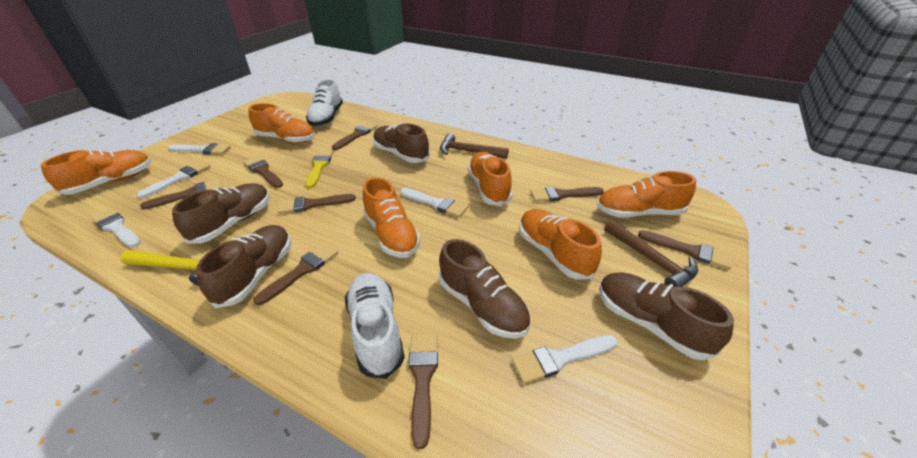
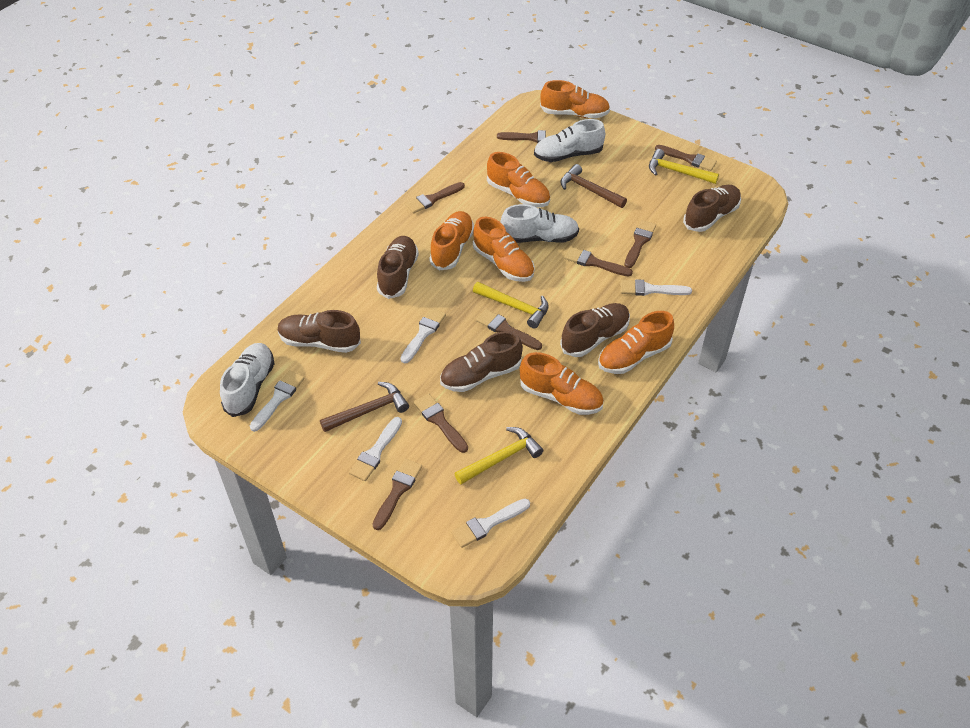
white shoe: [306,79,343,126] [345,273,405,379] = 2 -> [220,343,275,417] [500,204,579,243] [534,119,605,162] = 3
yellow brush: [305,150,333,188] = 1 -> none = 0
yellow hammer: [121,245,217,286] = 1 -> [454,427,543,484] [473,282,549,329] [649,149,719,184] = 3

